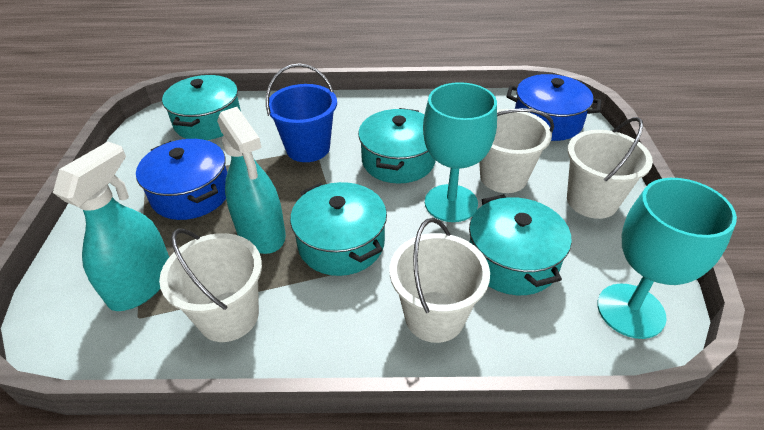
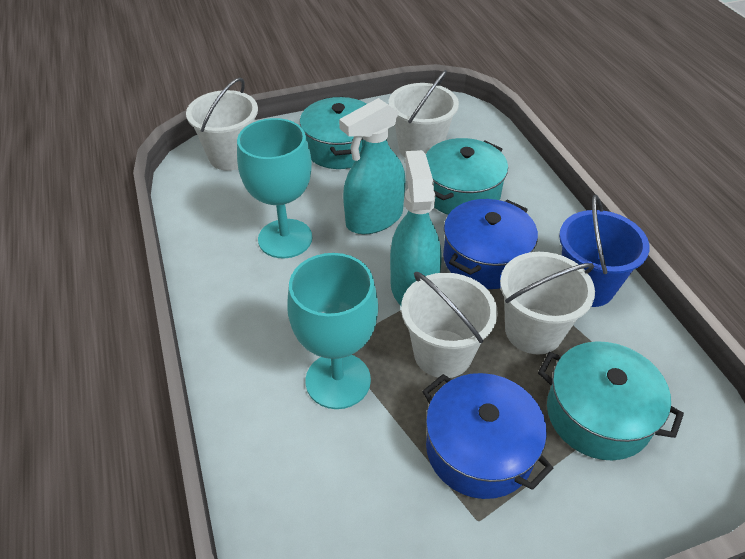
turquoise pot: [162,75,241,140] [290,182,387,276] [358,108,436,184] [469,194,572,295] = 4 -> [300,96,367,169] [426,138,508,215] [538,341,684,460] = 3

